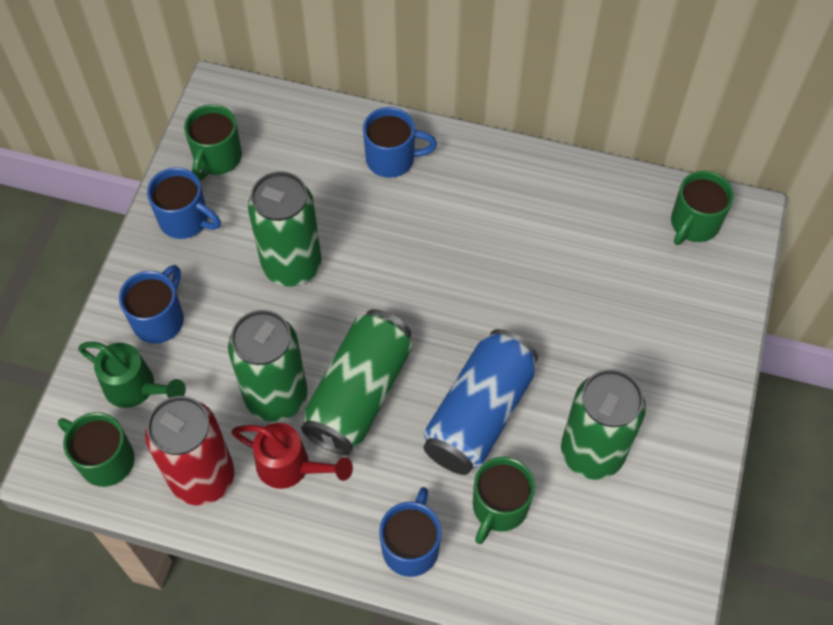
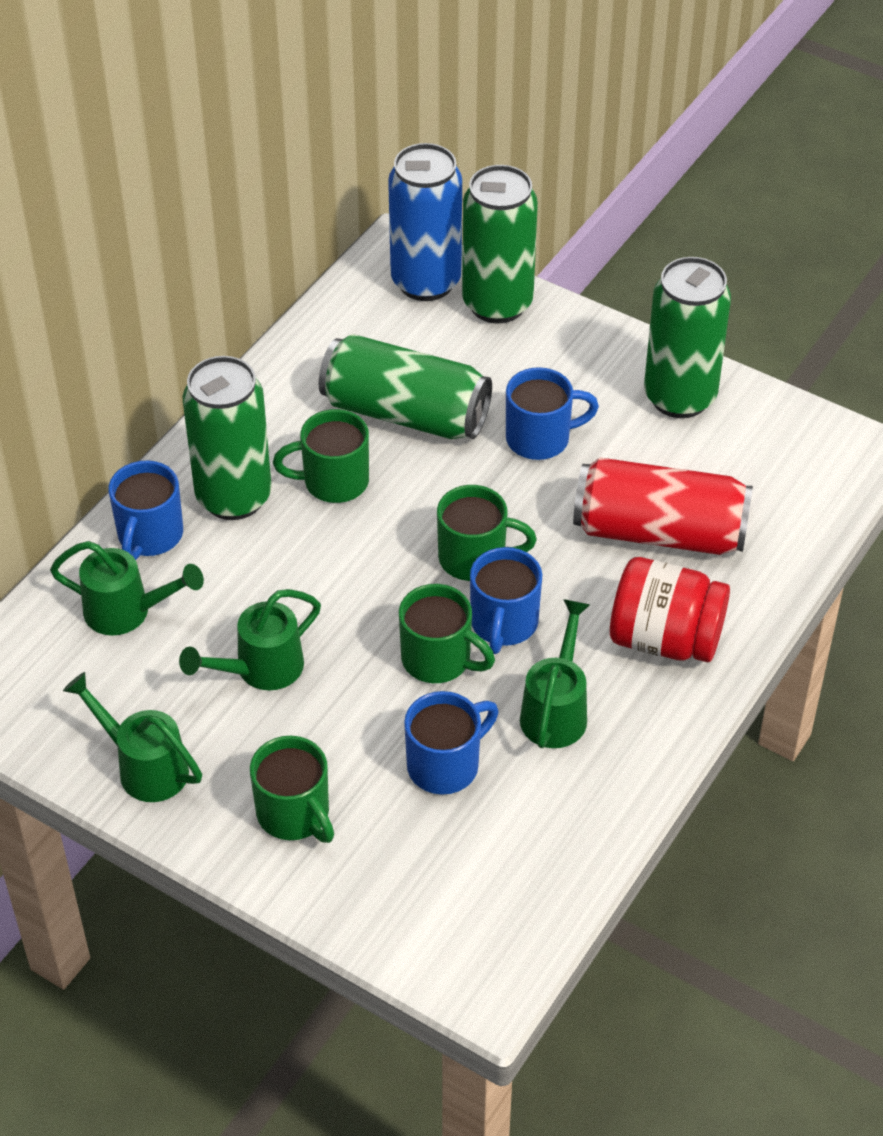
green watering can: [78,341,186,408] = 1 -> [50,541,204,636] [63,672,202,802] [179,589,321,690] [520,599,590,748] = 4
red jar: none = 0 -> [610,557,730,662] = 1
red watering can: [231,423,353,489] = 1 -> none = 0

